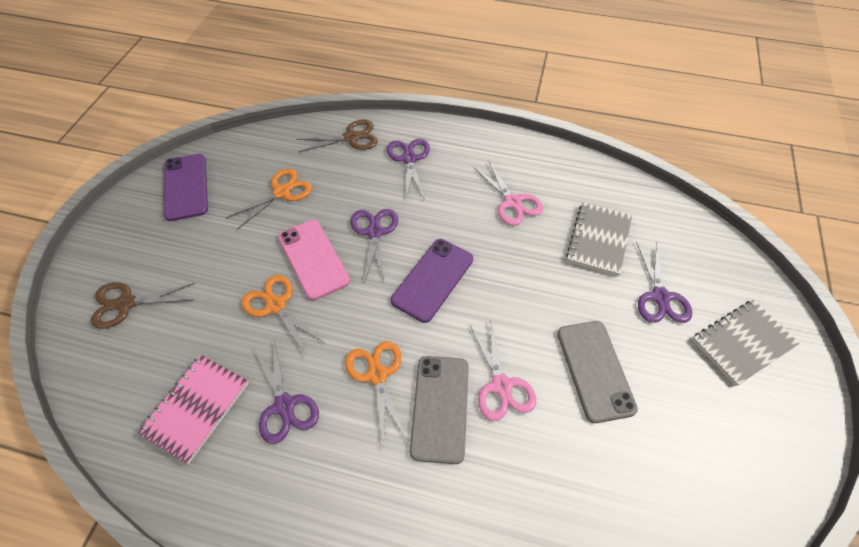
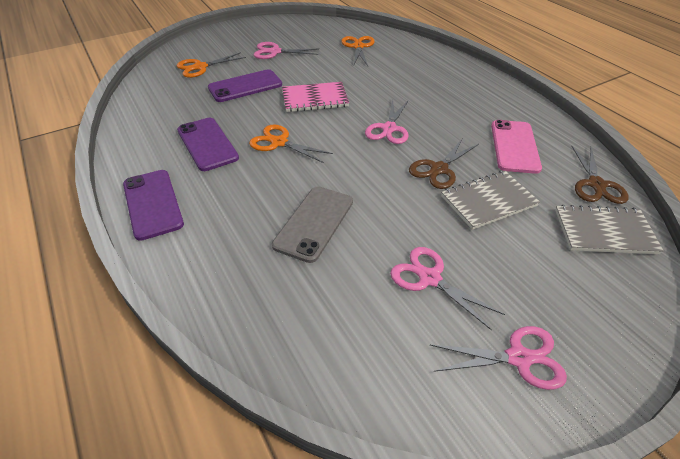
grey phone: [410,356,469,464] [557,321,638,423] = 2 -> [272,186,353,263] = 1
pink scissors: [469,319,536,421] [473,160,543,225] = 2 -> [254,42,318,59] [365,100,409,144] [390,247,505,331] [430,326,567,390] = 4
purple phone: [164,154,208,221] [391,239,473,323] = 2 -> [123,170,184,241] [177,118,239,171] [208,69,282,102] = 3
purple scissors: [253,339,319,444] [351,209,398,284] [387,139,430,200] [637,243,692,323] = 4 -> none = 0

